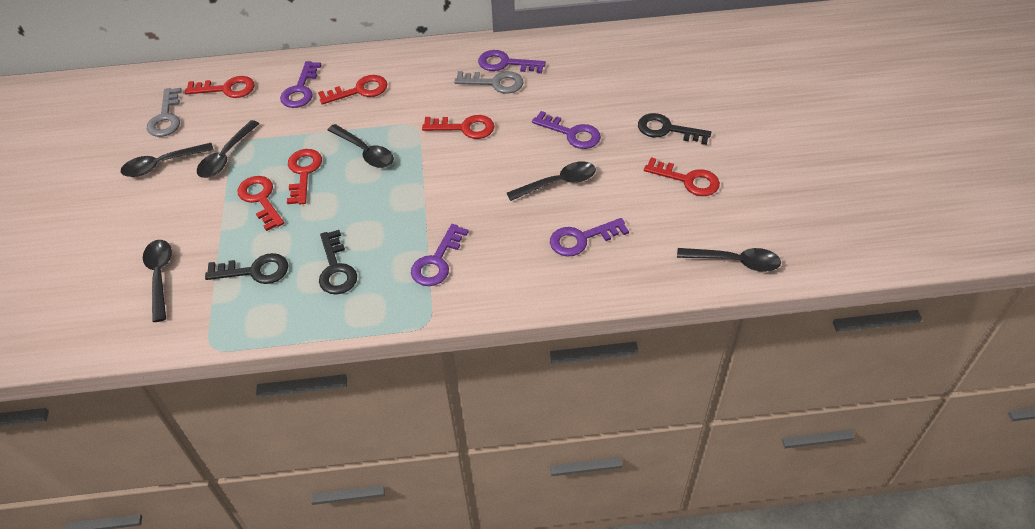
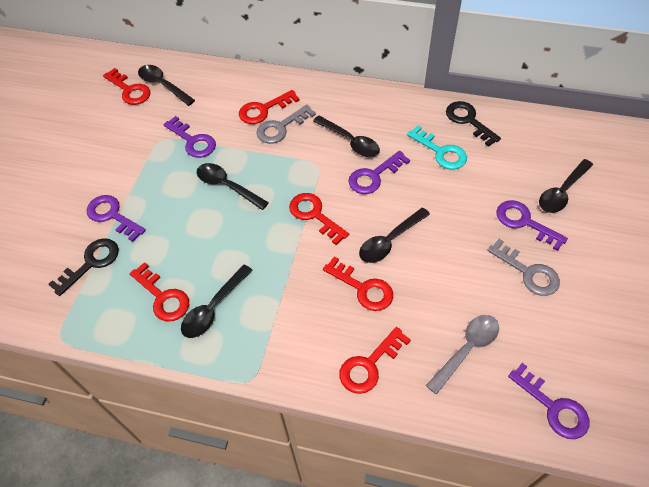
black key: [205,253,288,284] [319,230,357,295] [638,113,711,145] = 3 -> [48,238,119,296] [446,101,501,147] = 2
grey spoon: none = 0 -> [426,315,499,395] = 1
turquoise key: none = 0 -> [407,125,467,170] = 1

